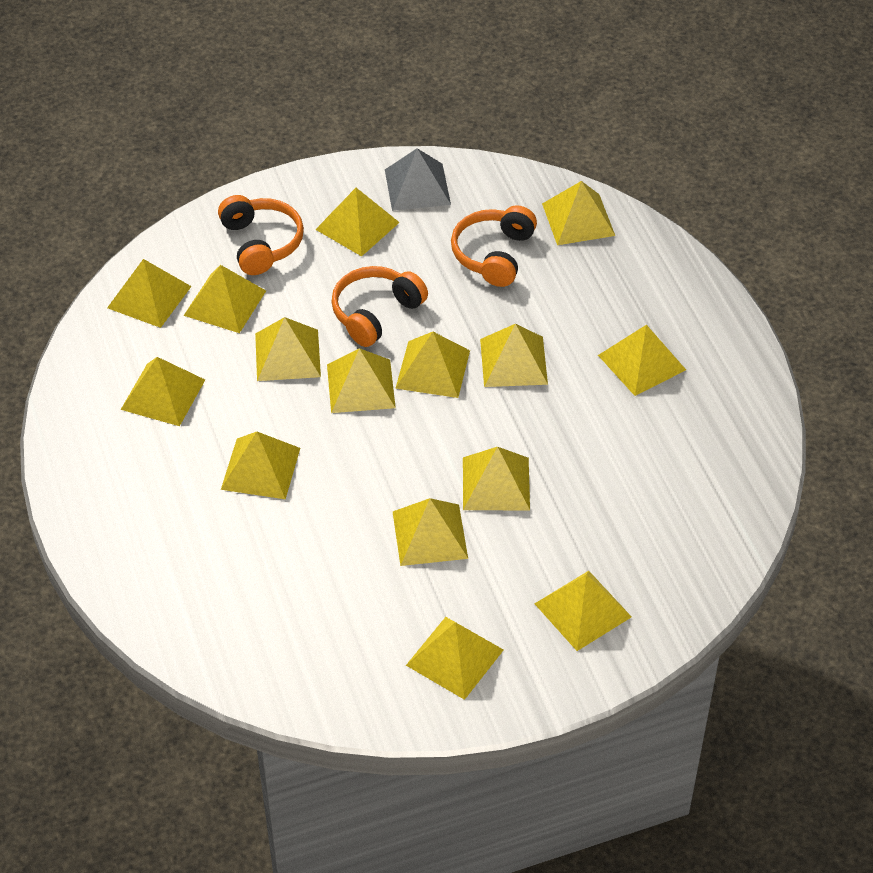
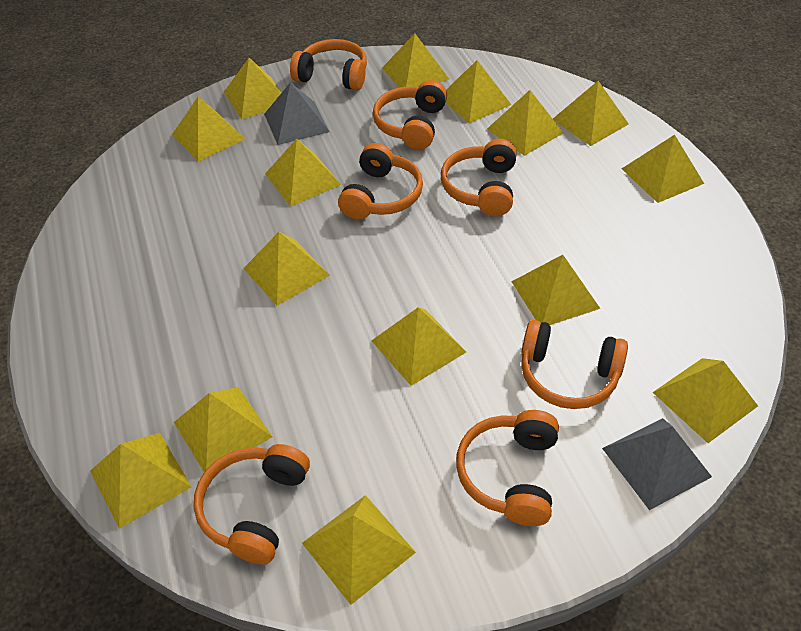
grey pyramid: [385,148,451,211] = 1 -> [264,82,329,145] [602,418,712,510] = 2
orange headphones: [218,195,304,275] [331,266,428,347] [451,205,537,287] = 3 -> [194,444,310,564] [290,39,367,91] [338,143,423,220] [373,80,447,150] [441,139,517,216] [456,410,559,526] [521,320,628,409] = 7

